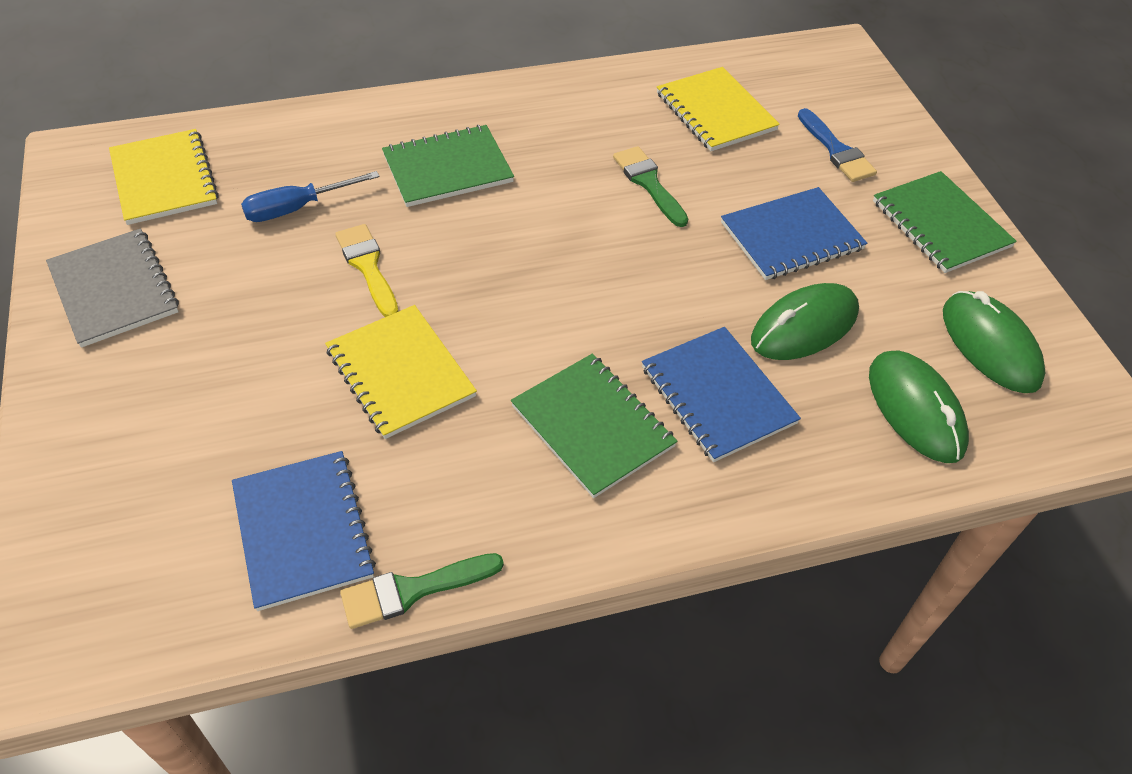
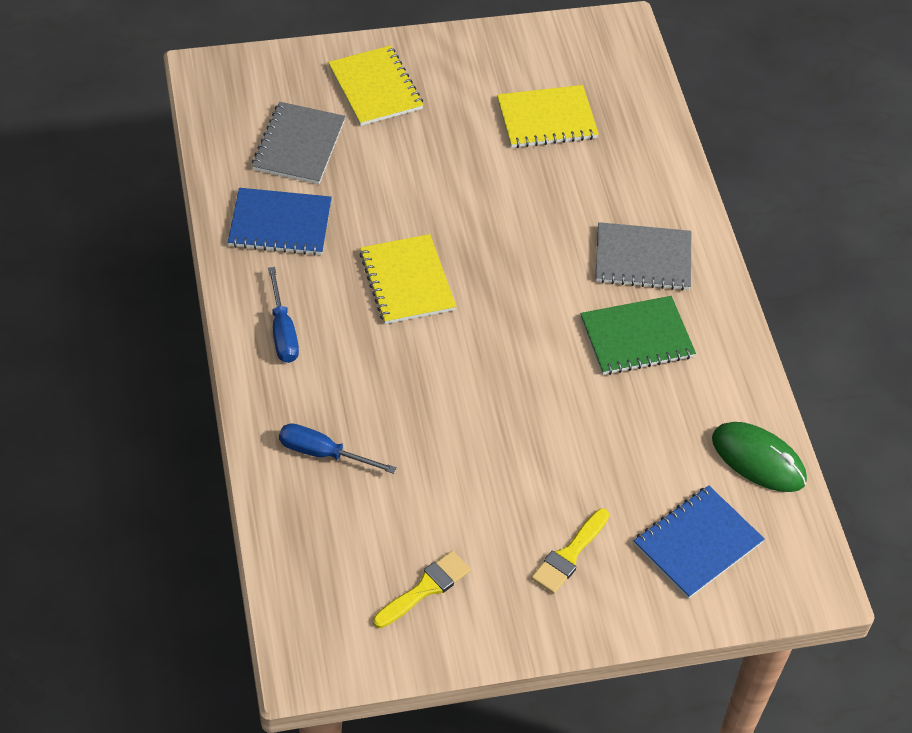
blue brush: [798,108,877,182] = 1 -> none = 0
blue notebook: [232,451,376,611] [642,327,801,462] [721,187,867,280] = 3 -> [228,188,332,255] [633,485,765,599] = 2
blue screwdriver: [241,171,380,222] = 1 -> [268,267,299,363] [279,423,397,474] = 2
green brush: [340,553,504,629] [613,146,688,227] = 2 -> none = 0
green mouse: [751,283,859,360] [869,350,969,463] [943,291,1046,393] = 3 -> [712,422,807,492] = 1
green notebook: [382,125,514,207] [511,353,678,498] [873,171,1017,273] = 3 -> [580,296,696,375] = 1
grey notebook: [46,228,179,348] = 1 -> [252,102,345,184] [595,222,691,291] = 2
yellow brush: [335,224,398,317] = 1 -> [373,551,471,628] [531,508,609,594] = 2

